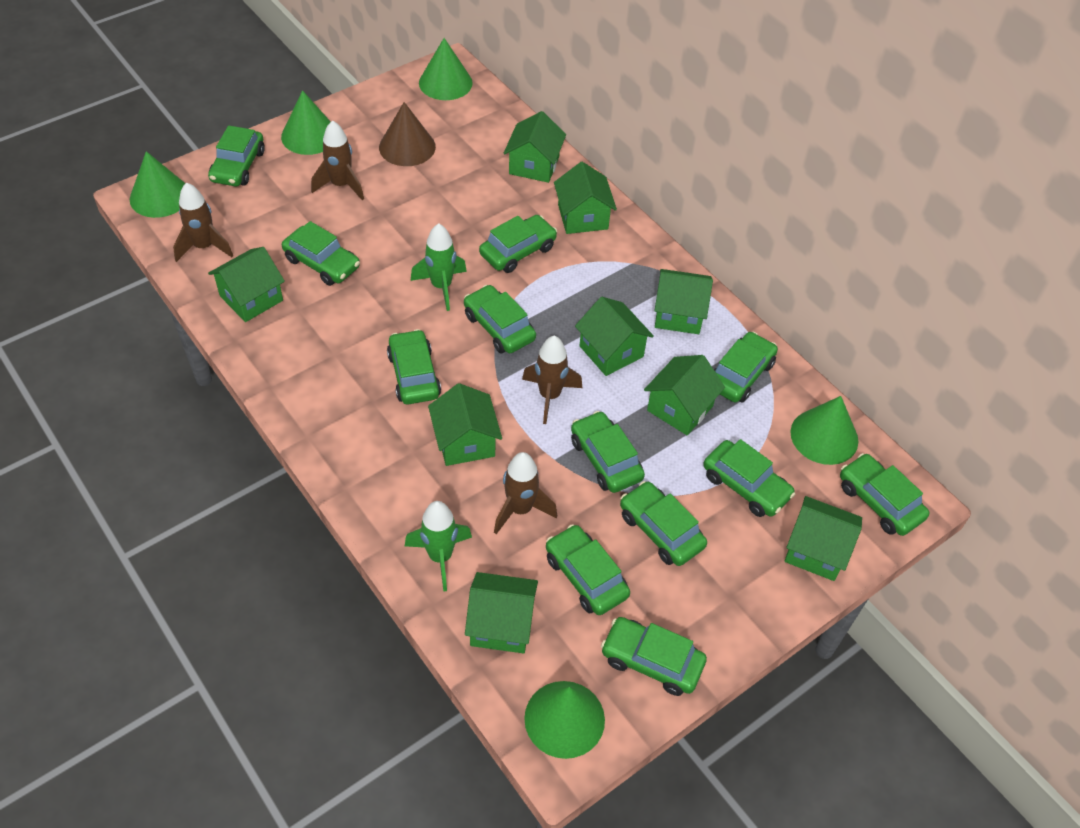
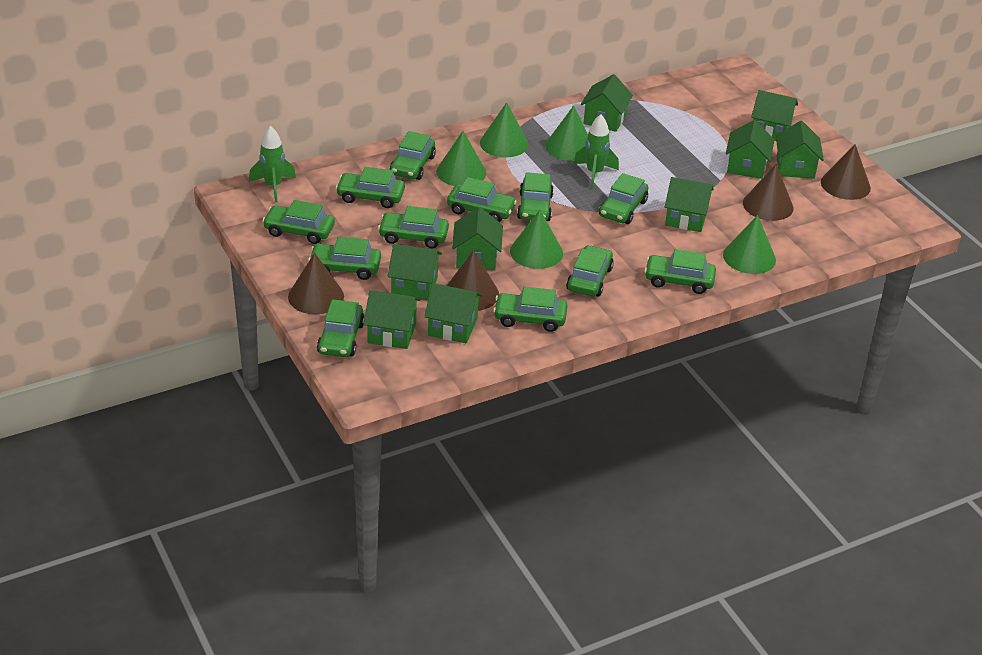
brown cone: [379,102,436,166] = 1 -> [288,253,344,314] [447,250,499,311] [743,164,793,221] [821,144,871,200] = 4
brown rocket: [173,182,233,262] [311,120,364,200] [494,452,557,534] [522,336,583,424] = 4 -> none = 0

